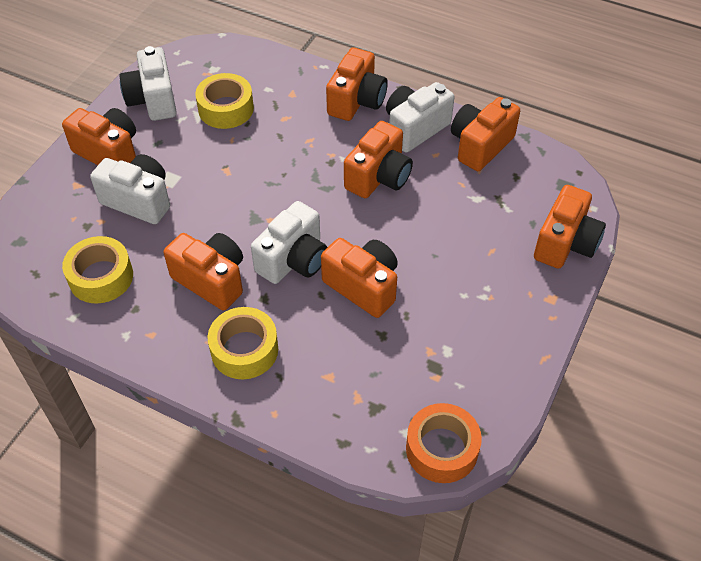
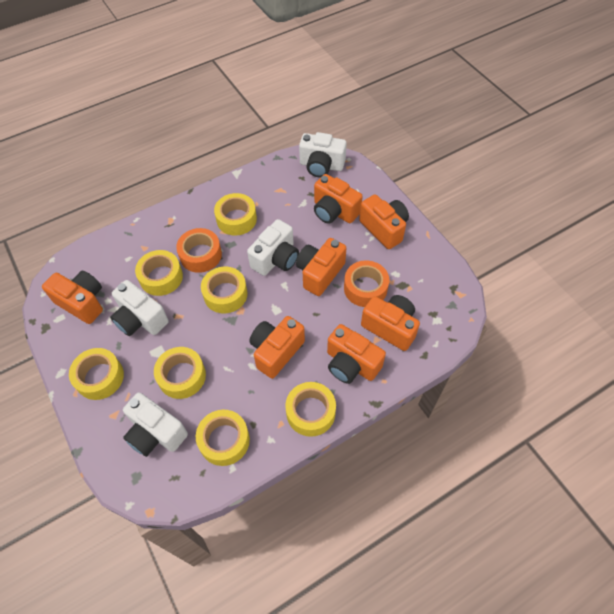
orange tape: [406,403,482,483] = 1 -> [176,228,222,273] [344,260,389,307] = 2
yellow tape: [62,236,133,303] [195,73,254,129] [208,307,278,379] = 3 -> [69,348,124,400] [135,250,183,296] [154,347,206,399] [196,410,250,466] [201,267,247,313] [214,193,257,236] [285,382,336,437] = 7

